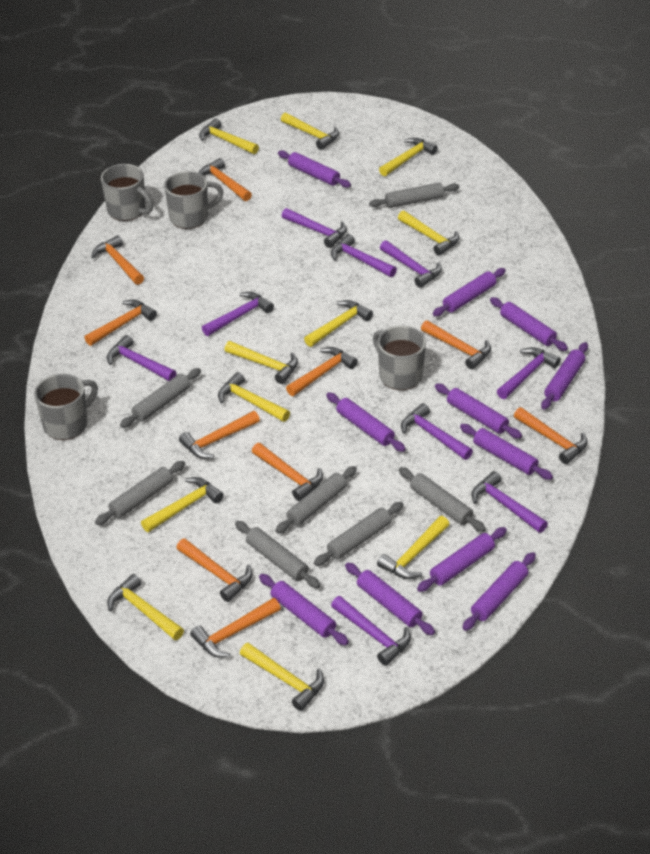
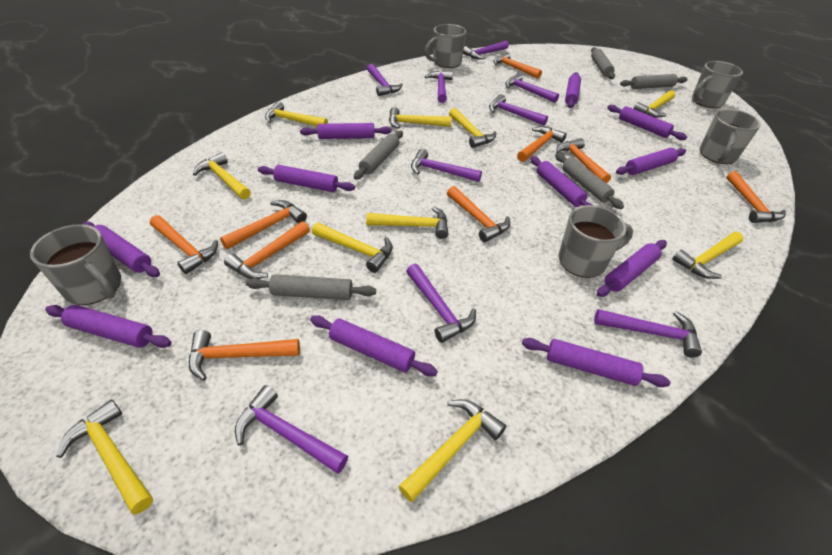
grey mug: [34,374,98,440] [101,164,153,221] [164,171,223,229] [373,326,426,390] = 4 -> [30,224,121,305] [425,24,466,68] [559,205,633,278] [692,61,743,108] [700,109,761,164] = 5
grey rolling pin: [95,461,185,525] [120,368,201,428] [235,521,320,588] [275,466,357,534] [314,502,404,566] [369,182,459,208] [399,467,486,532] = 7 -> [246,274,376,300] [354,131,403,180] [555,153,624,209] [591,47,615,79] [620,74,688,89] = 5
orange hammer: [84,300,157,346] [91,235,144,285] [176,538,252,602] [179,411,260,459] [190,598,281,658] [199,158,252,201] [252,443,323,501] [286,347,358,396] [421,320,491,369] [514,407,587,464] = 10 -> [150,215,218,274] [189,330,300,381] [220,200,307,249] [224,221,310,279] [447,186,510,242] [493,52,542,79] [517,126,567,162] [556,138,611,183] [726,171,786,223] = 9
yellow hammer: [107,574,184,640] [141,477,224,532] [199,118,259,154] [218,372,290,422] [225,341,298,384] [240,643,324,711] [281,113,339,150] [304,300,373,347] [377,516,450,579] [379,138,438,176] [398,211,459,256] = 11 -> [56,399,153,514] [193,152,251,200] [265,102,328,126] [312,223,393,273] [366,206,449,239] [389,107,452,129] [398,399,506,502] [449,108,496,148] [633,90,675,118] [672,232,743,279] = 10

